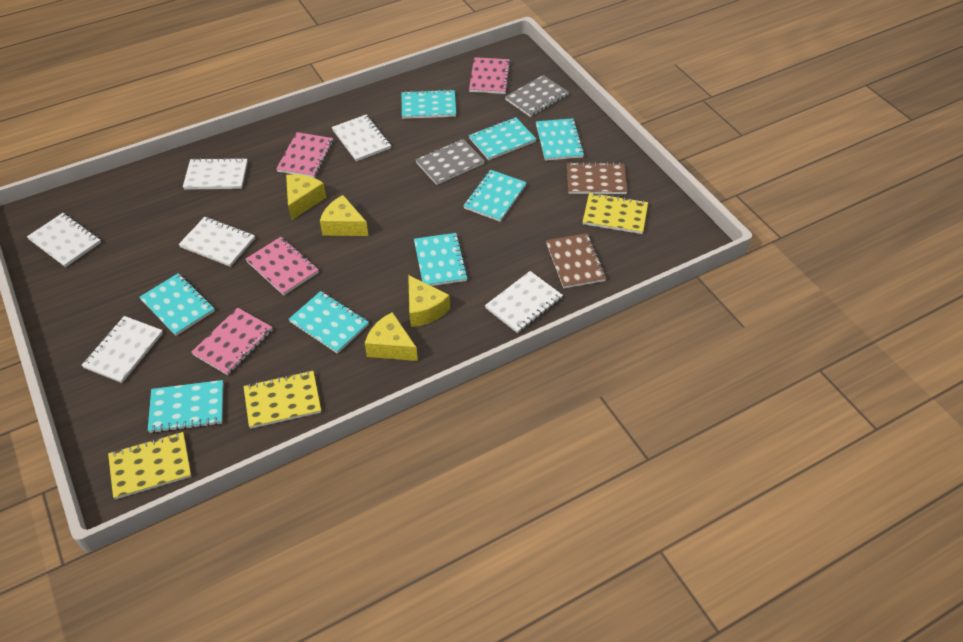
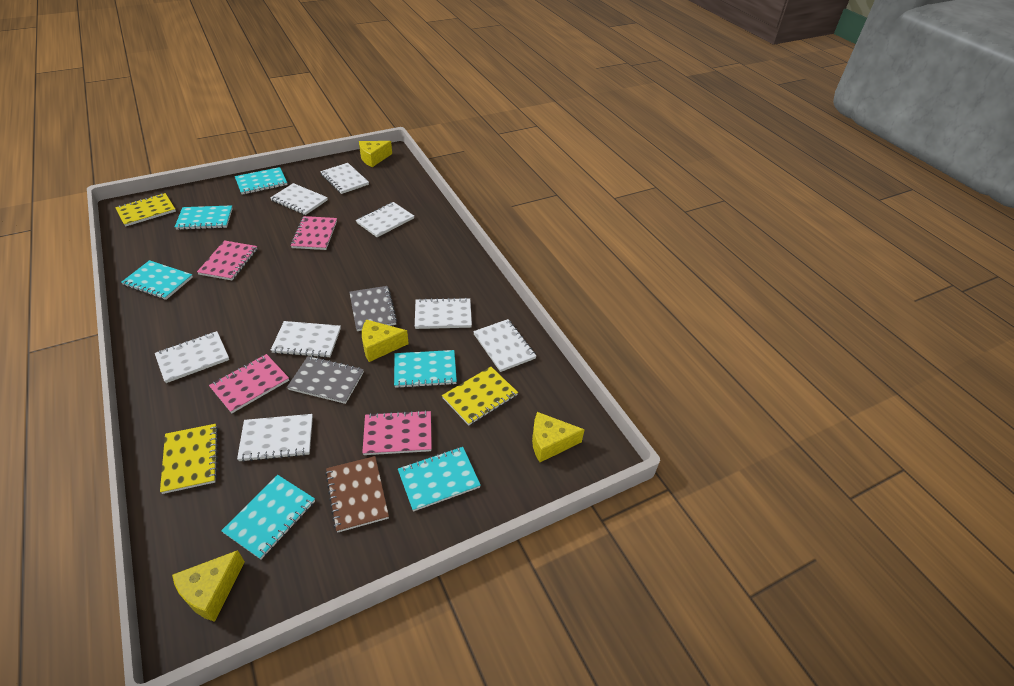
brown notebook: [546,233,606,288] [567,162,628,194] = 2 -> [325,456,389,533] = 1
turquoise notebook: [139,273,215,336] [148,380,223,433] [289,291,369,354] [402,89,456,119] [414,233,468,286] [463,170,527,222] [469,117,536,160] [536,118,585,161] = 8 -> [121,260,193,300] [175,205,233,230] [221,475,315,560] [235,167,288,195] [394,350,457,388] [398,447,481,512] = 6
white notebook: [27,213,101,267] [81,316,163,383] [179,217,255,267] [183,158,248,189] [332,115,391,162] [485,271,563,333] = 6 -> [155,331,229,383] [237,414,313,462] [270,183,328,215] [271,321,341,358] [320,163,369,194] [356,202,414,237] [415,298,472,329] [473,319,536,372] = 8

